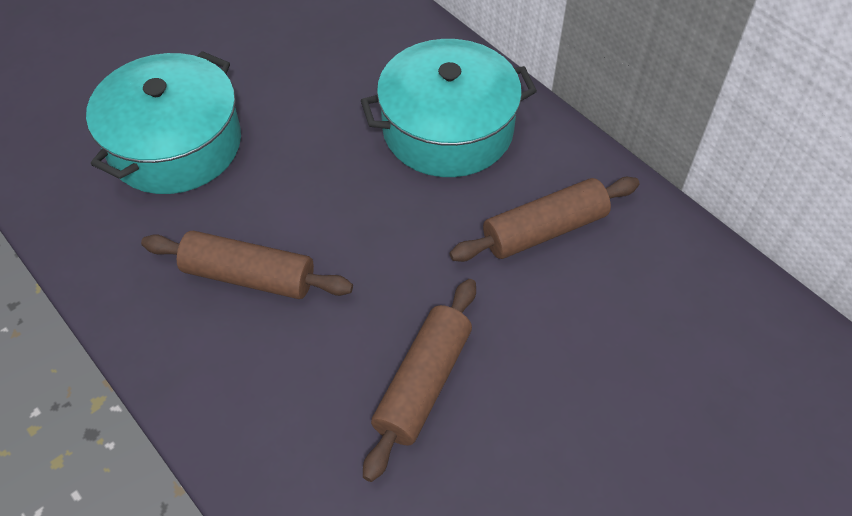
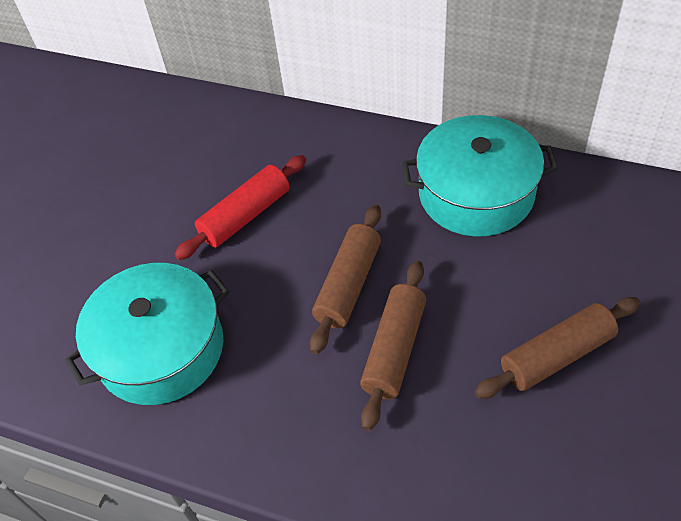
red rolling pin: none = 0 -> [174,155,306,260] = 1

